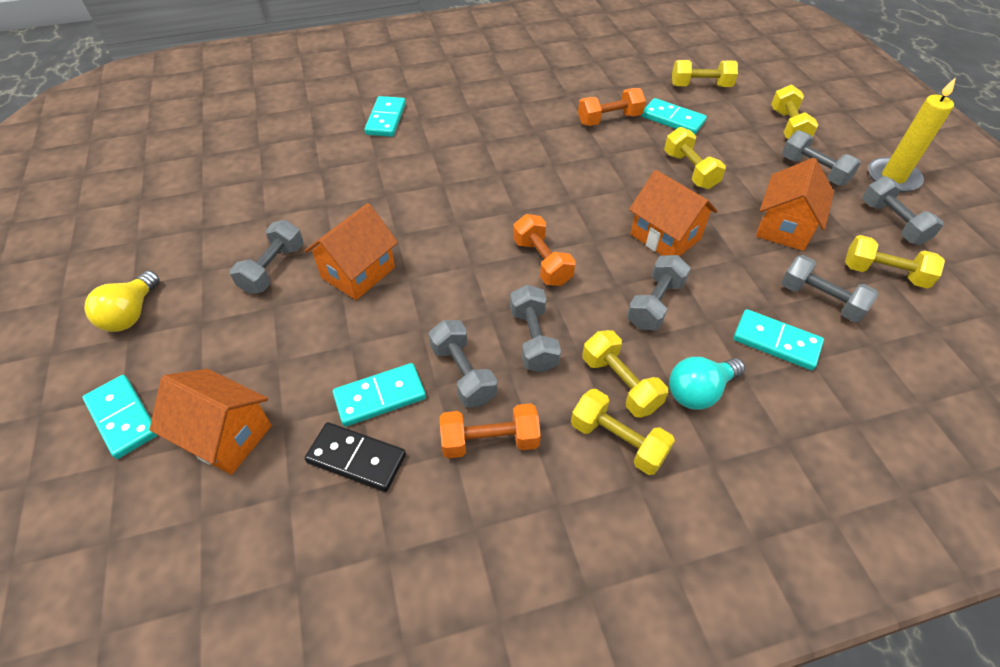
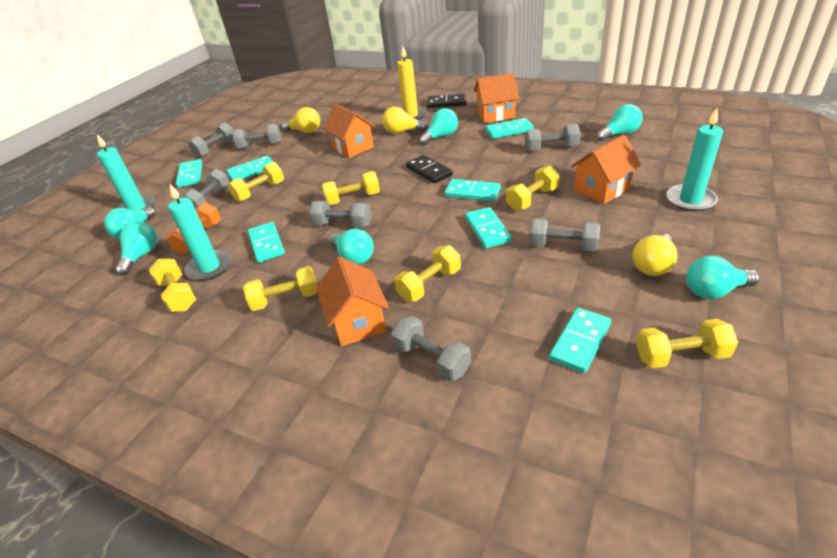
black domino: [305,422,406,492] = 1 -> [406,155,453,184] [427,94,466,108] = 2
orange dumbbell: [440,403,541,458] [513,214,576,286] [578,88,646,126] = 3 -> [166,202,221,254] = 1
turquoise candle: none = 0 -> [97,134,156,211] [168,184,232,281] [667,108,723,212] = 3
turquoise domino: [83,375,158,459] [333,363,426,427] [364,96,406,137] [641,98,707,134] [733,309,824,370] = 5 -> [176,159,203,188] [226,156,273,181] [248,222,285,263] [444,179,501,202] [465,207,512,248] [485,118,534,139] [549,308,611,373] = 7
turquoise light bulb: [669,357,745,410] = 1 -> [104,207,156,239] [115,222,157,275] [329,229,374,265] [419,108,458,145] [596,104,643,141] [686,256,760,299] = 6
yellow dumbbell: [571,389,675,475] [583,330,668,418] [664,127,726,189] [672,60,738,87] [771,84,818,139] [845,235,945,289] = 6 -> [149,259,196,312] [228,162,284,202] [243,266,317,311] [322,171,380,205] [394,245,461,302] [506,166,560,211] [636,319,738,368] = 7
yellow light bulb: [84,271,159,332] = 1 -> [281,107,320,133] [382,107,428,134] [632,233,678,276] = 3

